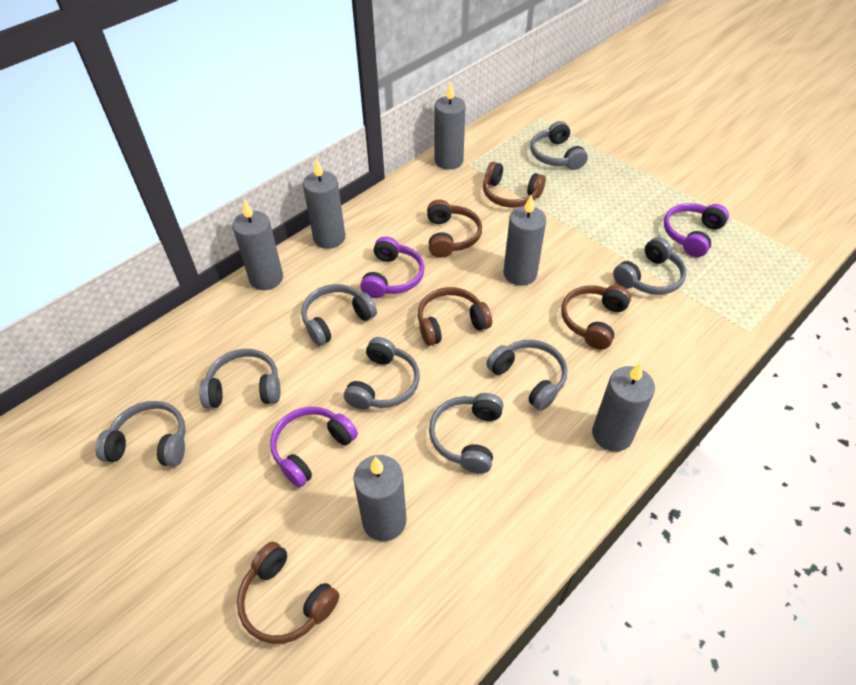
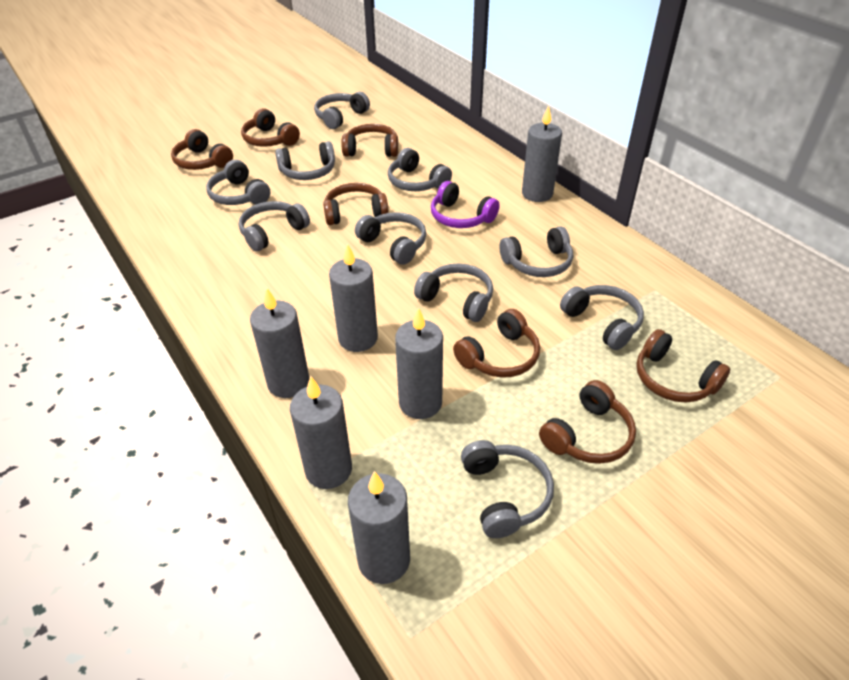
brown headphones: [237,542,340,644] [418,287,492,346] [427,200,482,258] [483,162,546,208] [561,285,631,350] = 5 -> [171,129,233,170] [241,108,300,147] [323,183,389,225] [341,124,398,157] [453,309,540,378] [539,380,636,464] [636,329,730,403] = 7
grey headphones: [95,401,186,467] [199,349,280,408] [301,284,377,346] [344,337,420,410] [429,393,504,474] [486,339,568,411] [530,121,588,170] [613,237,686,295] = 8 -> [206,160,270,205] [239,201,310,252] [275,141,335,180] [314,92,370,129] [355,212,426,265] [388,148,452,191] [414,264,493,322] [461,440,554,538] [500,227,573,277] [560,285,644,350] = 10
purple headphones: [270,407,358,487] [360,236,424,298] [664,203,729,257] = 3 -> [431,181,500,228] = 1

